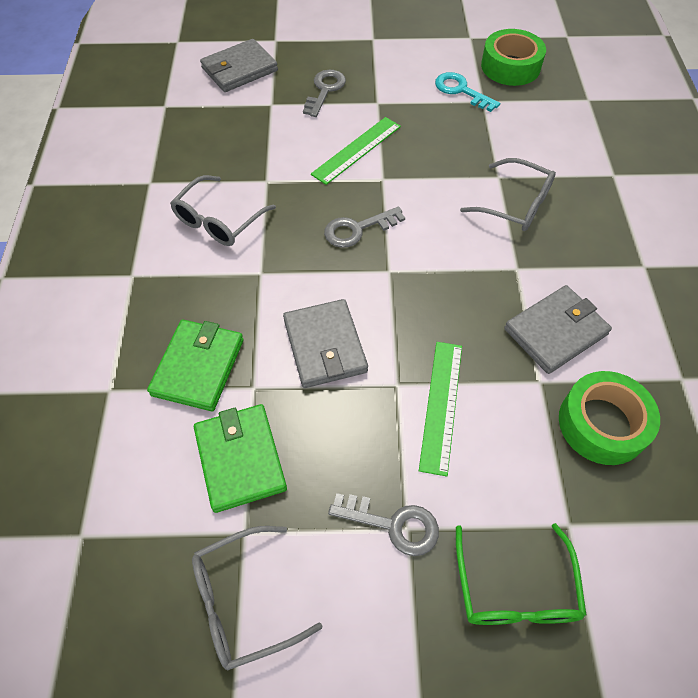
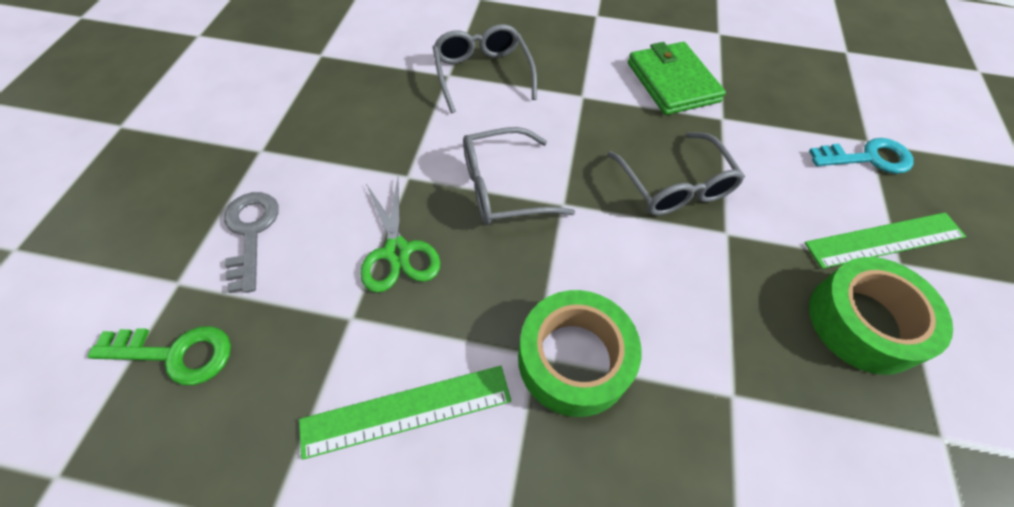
green glasses: [456,523,586,625] = 1 -> none = 0
green key: none = 0 -> [88,326,231,385] = 1
green scissors: none = 0 -> [360,178,440,293] = 1
green wallet: [147,320,244,411] [194,404,287,513] = 2 -> [628,42,726,115] = 1
grey key: [303,70,346,117] [324,207,405,248] [328,493,439,556] = 3 -> [224,192,279,293] = 1
grey wallet: [200,39,278,92] [283,299,368,388] [504,285,612,374] = 3 -> none = 0

